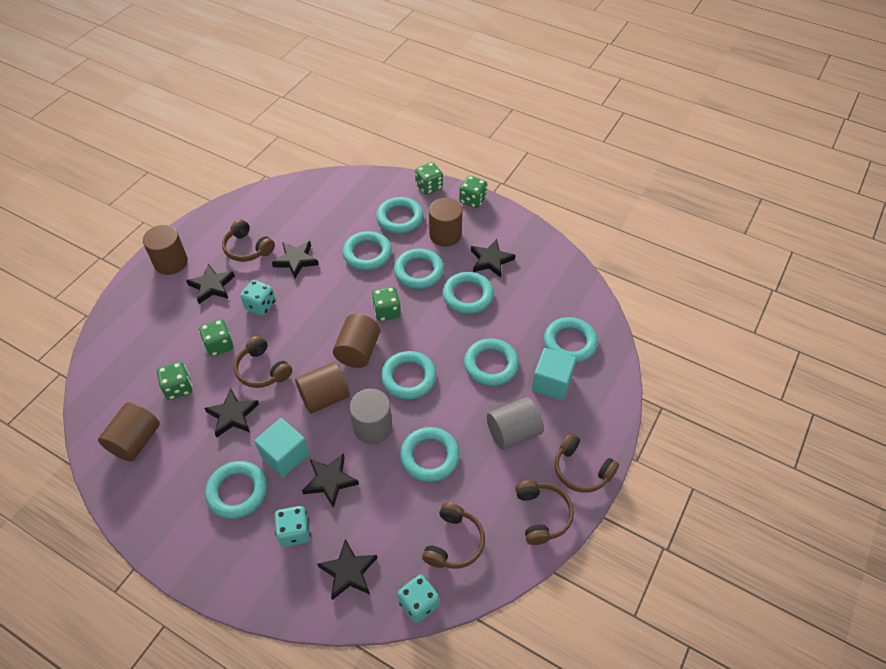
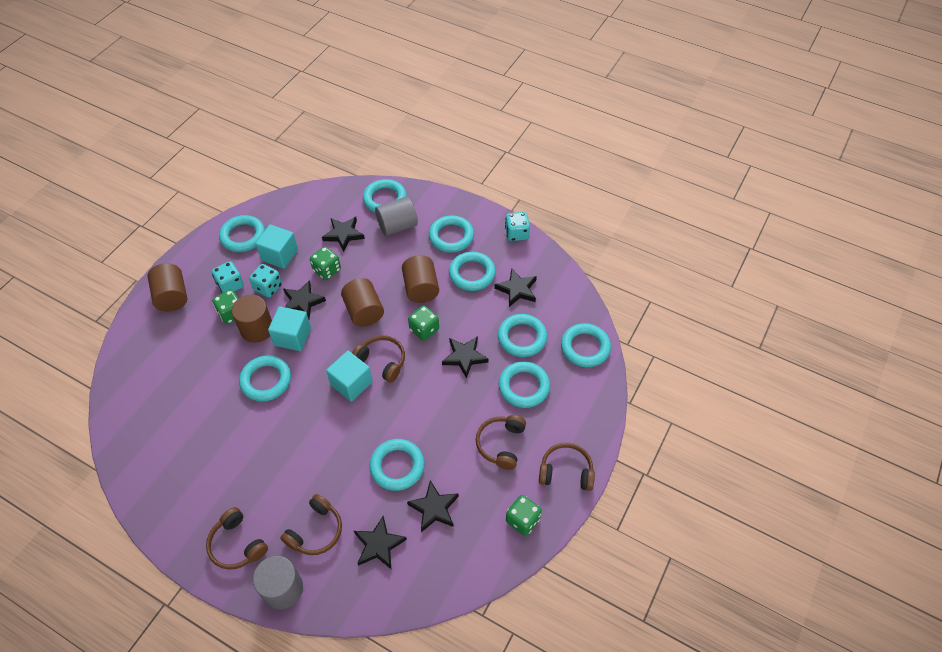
brown cylinder: [98,402,160,461] [143,225,188,275] [295,362,350,414] [333,314,380,368] [429,198,462,247] = 5 -> [147,263,187,311] [232,295,272,343] [341,278,384,327] [402,255,439,303] = 4
green dice: [157,361,193,400] [199,319,233,356] [371,287,401,321] [415,162,443,195] [459,176,487,208] = 5 -> [212,290,239,324] [310,246,341,280] [408,306,439,341] [506,495,542,536] = 4
turquoise cube: [254,418,309,477] [532,348,576,400] = 2 -> [255,225,298,269] [268,306,311,351] [326,351,373,402] = 3

